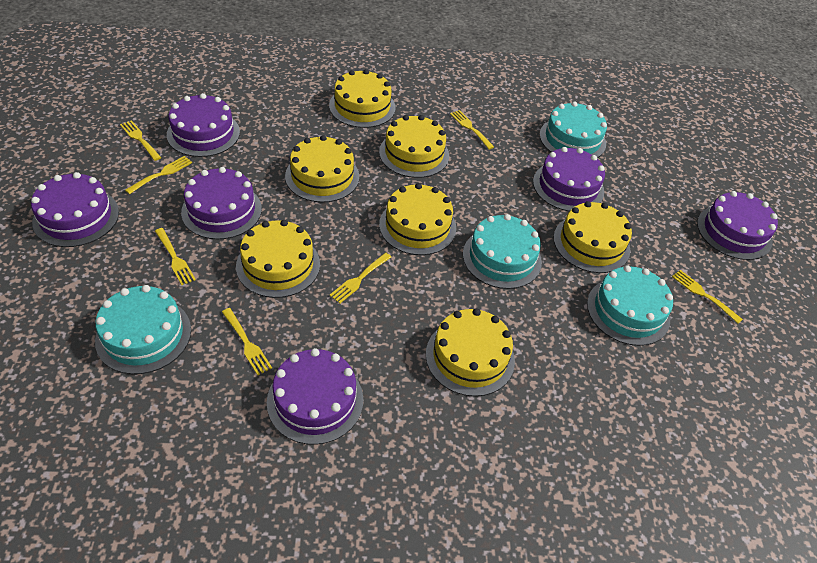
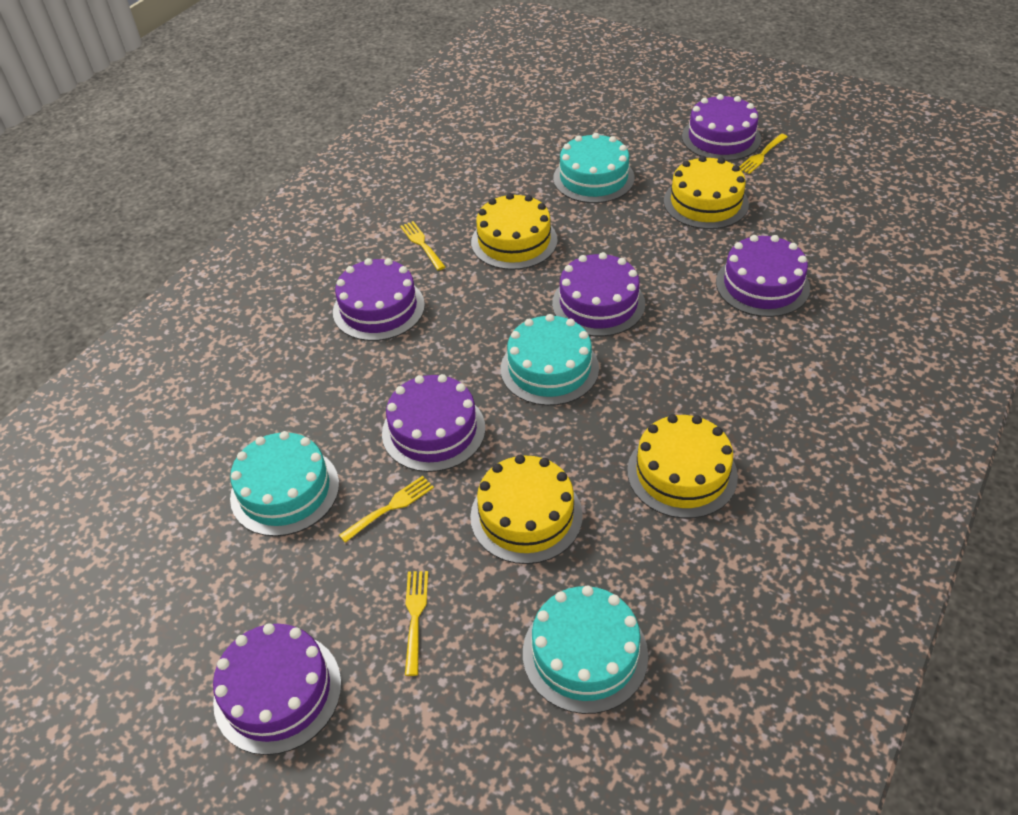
yellow cake: [236,220,320,298] [285,135,359,202] [329,69,396,128] [379,115,449,178] [379,183,456,255] [426,308,515,396] [554,201,632,273] = 7 -> [470,455,583,564] [471,193,558,270] [627,414,738,518] [664,156,749,229] = 4
yellow fork: [120,120,161,161] [125,156,192,194] [155,228,196,285] [222,308,272,375] [329,253,391,303] [450,110,494,149] [672,270,743,323] = 7 -> [339,476,434,543] [400,221,445,270] [405,571,428,676] [739,134,788,174] = 4

